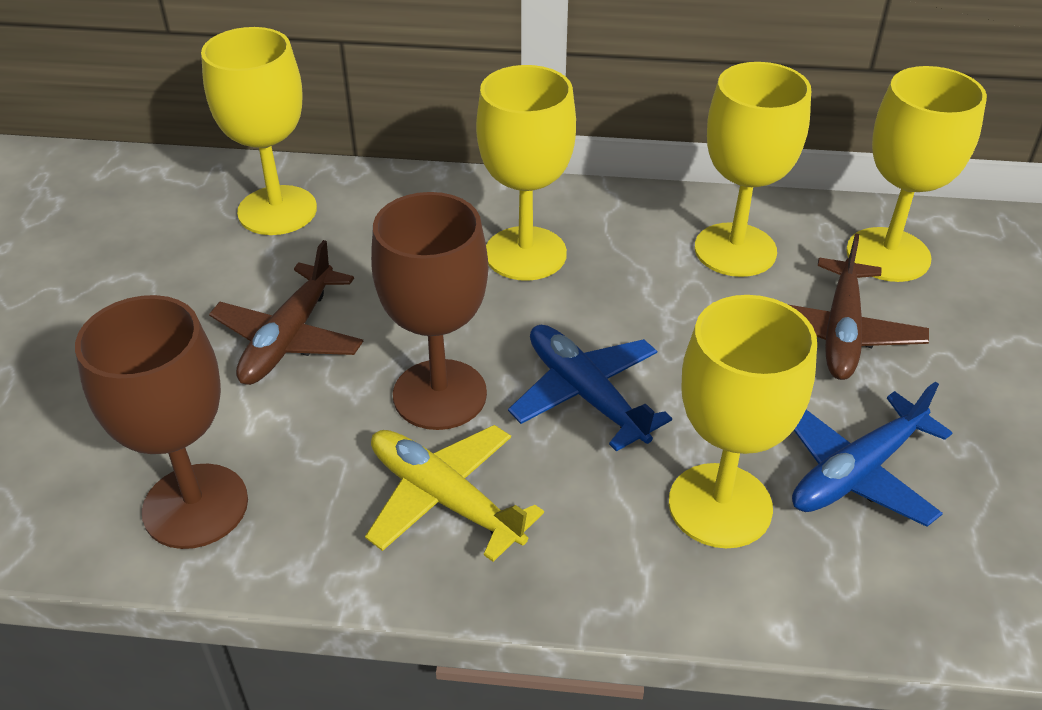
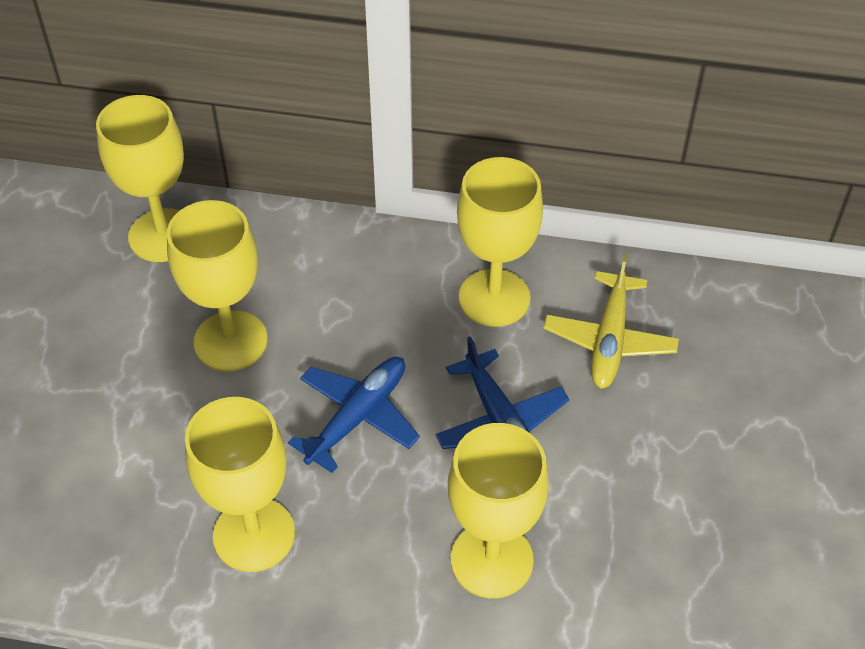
brown goblet: [75,295,248,549] [371,192,488,430] = 2 -> none = 0
brown plane: [209,240,363,385] [790,233,929,380] = 2 -> none = 0

